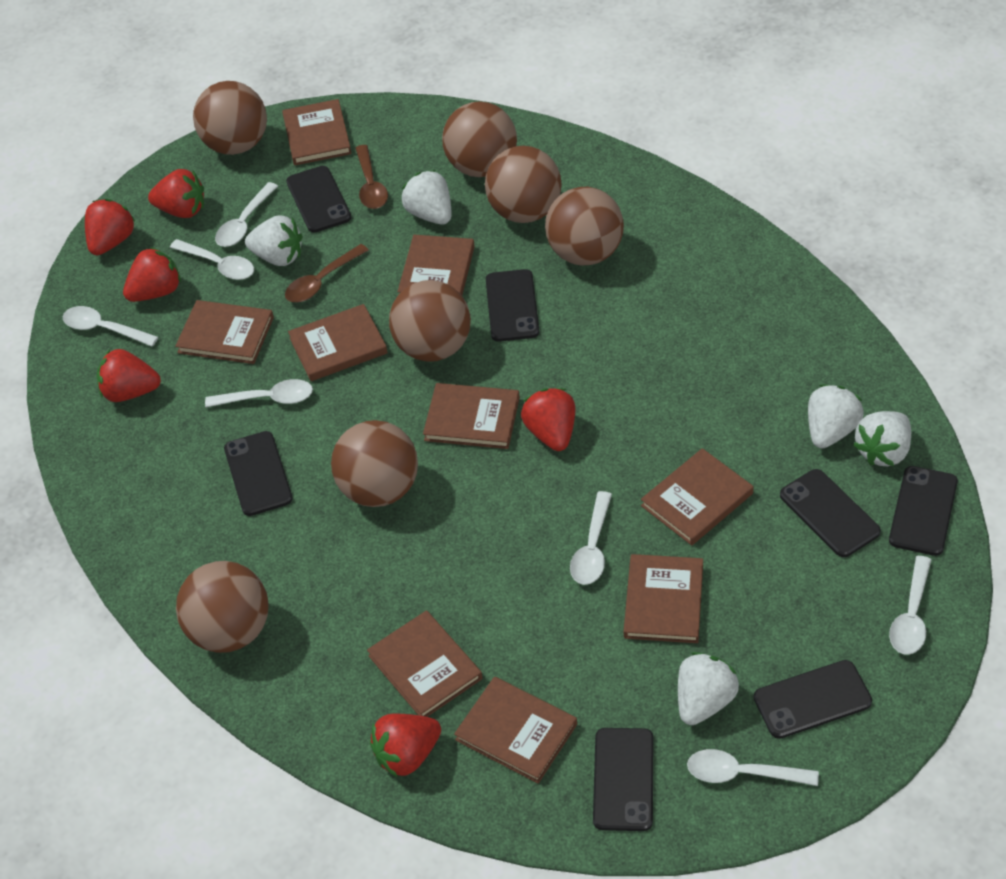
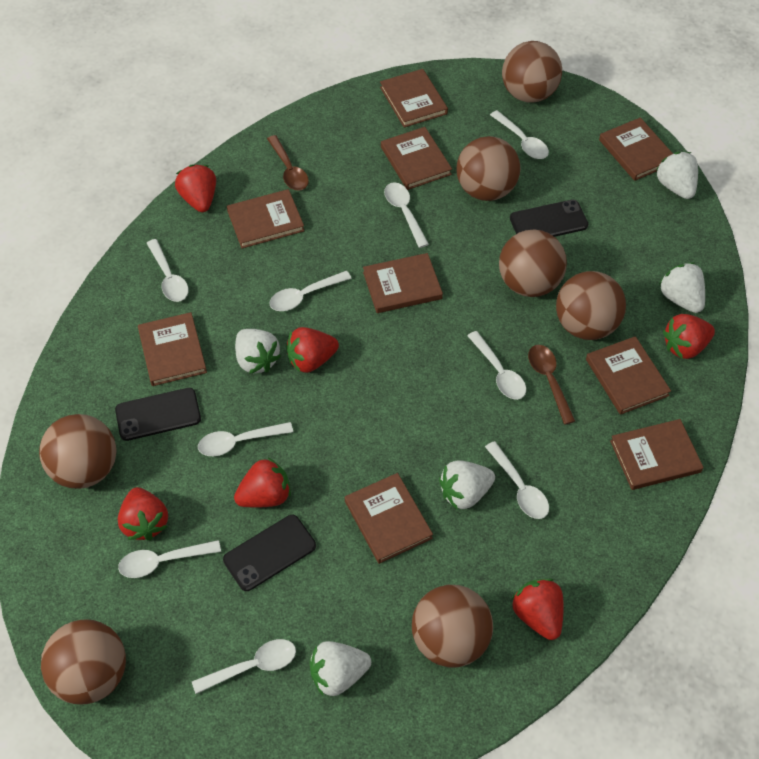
black phone: [224,431,293,516] [286,166,351,233] [486,269,540,342] [593,728,654,831] [754,660,872,739] [780,469,881,557] [889,466,958,556] = 7 -> [115,388,201,441] [223,515,316,591] [510,200,588,237] = 3
white spoon: [63,306,158,347] [170,239,254,280] [205,379,313,407] [215,182,278,247] [570,491,612,585] [687,749,819,786] [889,556,932,655] = 7 -> [118,540,221,578] [147,239,189,302] [192,639,296,694] [198,422,293,456] [269,271,352,311] [384,182,429,248] [467,331,526,400] [485,441,549,519] [490,110,549,159] = 9

